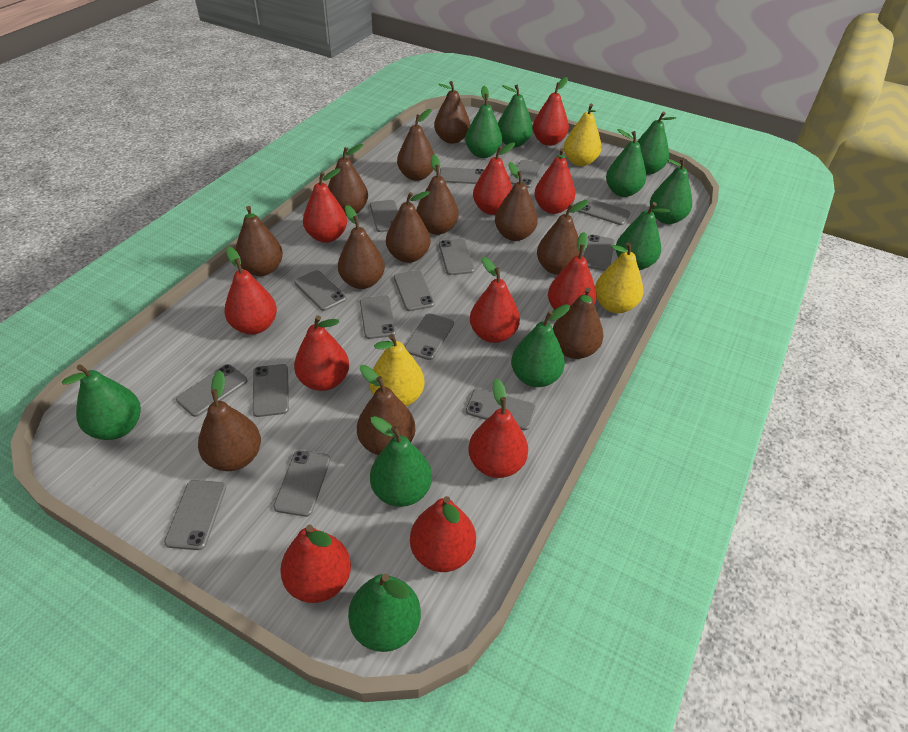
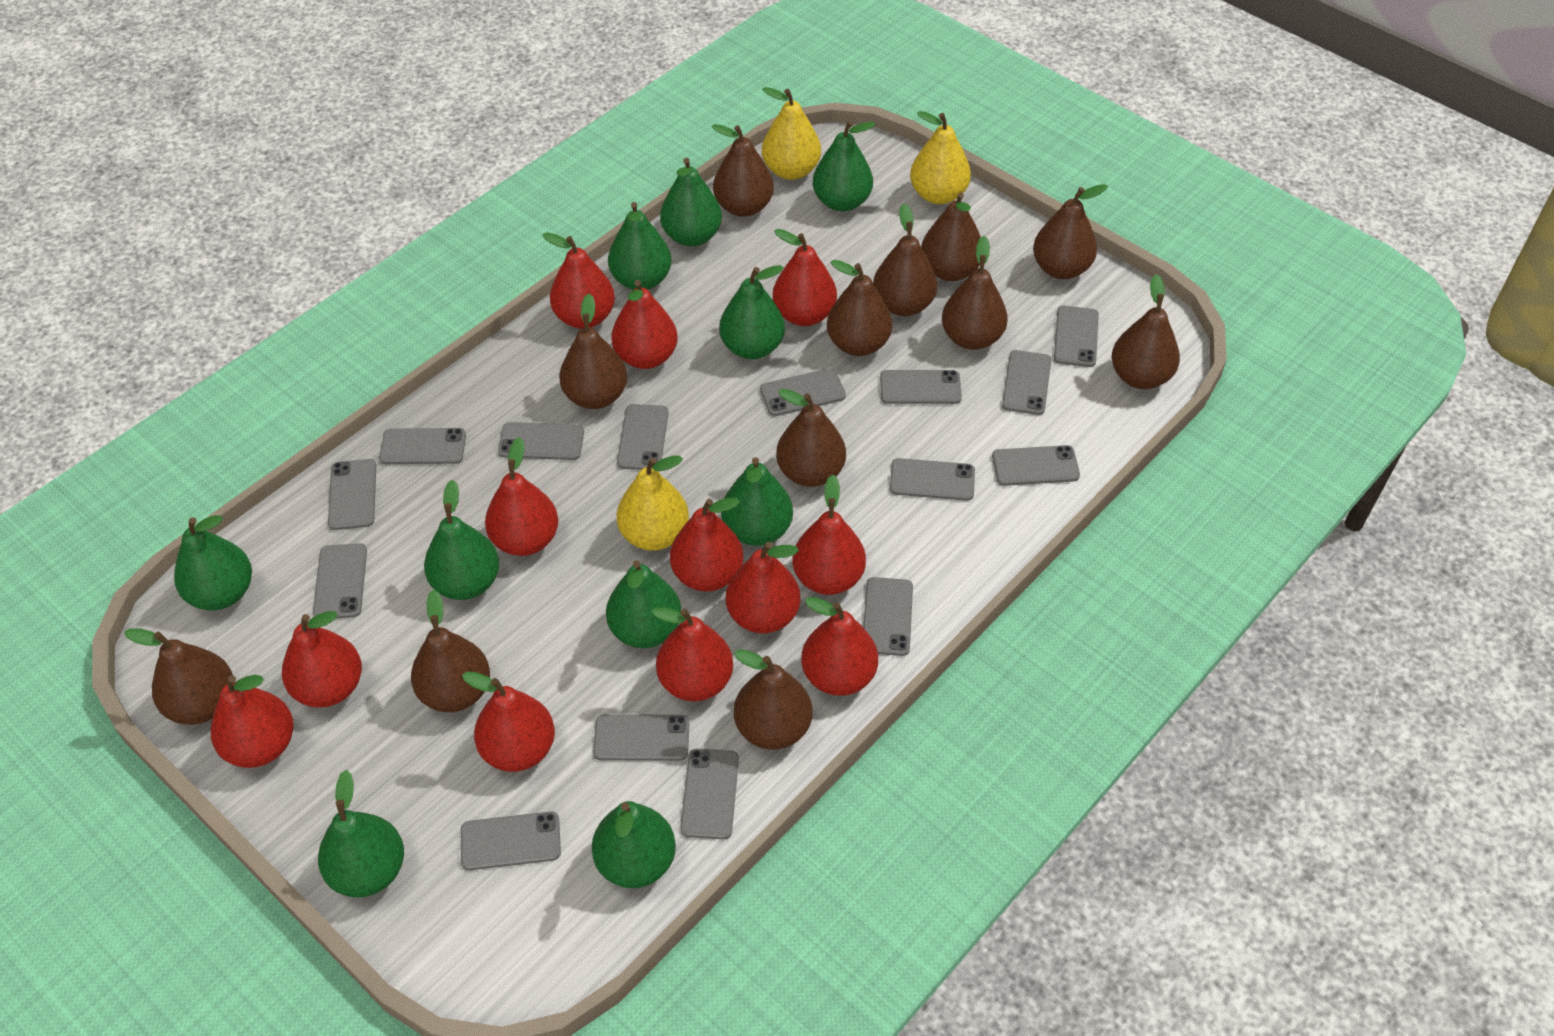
red pear: [224,247,277,335] [280,525,351,603] [294,316,349,391] [303,168,347,243] [410,496,476,572] [468,378,528,478] [470,257,520,343] [473,142,515,215] [533,77,569,146] [534,148,576,214] [548,232,597,310] = 11 -> [211,675,294,768] [282,611,362,707] [462,671,555,772] [485,437,558,556] [542,232,615,329] [611,280,678,369] [651,607,733,701] [670,498,743,591] [726,542,800,633] [772,229,837,326] [792,475,866,595] [801,597,878,696] = 12

